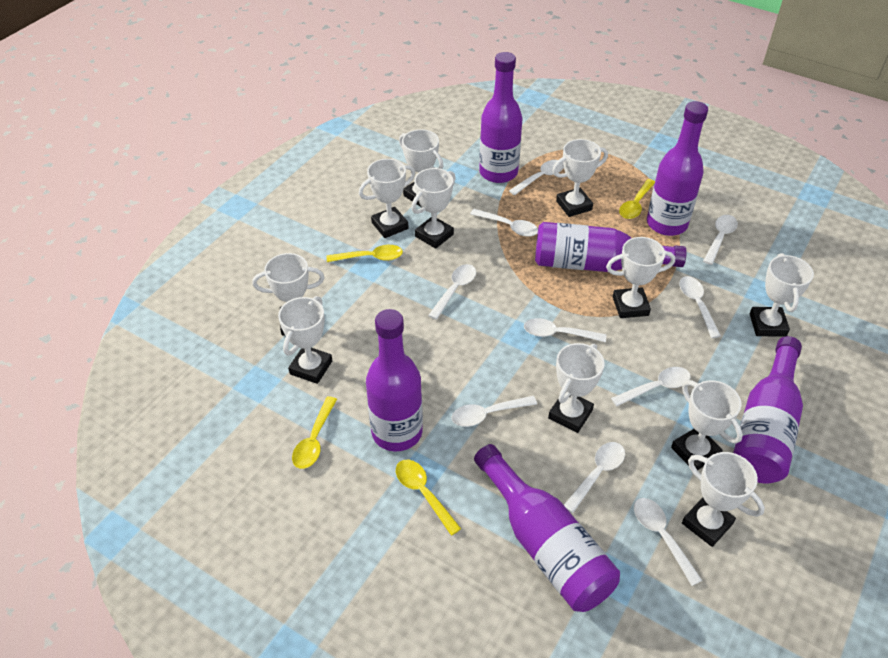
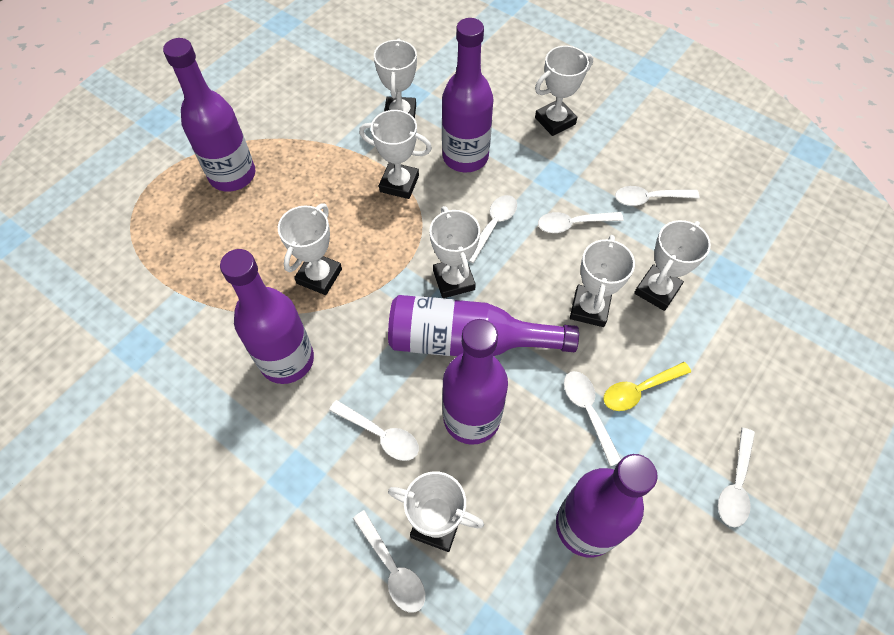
white spoon: [428,264,476,320] [452,396,537,427] [470,209,538,237] [509,160,564,195] [524,318,606,342] [564,442,625,513] [611,367,691,407] [634,498,703,586] [679,276,721,338] [703,215,738,265] = 10 -> [329,400,419,461] [353,510,425,612] [469,195,517,263] [538,212,624,233] [564,371,621,466] [615,186,700,206] [718,428,755,527] = 7
white trophy: [252,253,325,336] [278,296,332,384] [359,159,415,238] [399,129,444,207] [411,168,456,249] [548,343,605,433] [552,139,608,217] [606,237,675,318] [671,380,743,470] [682,452,765,547] [750,253,814,337] = 11 -> [278,204,342,295] [359,110,432,199] [374,38,417,119] [388,471,484,552] [429,206,480,298] [535,46,593,136] [570,235,635,327] [634,220,711,311] = 8
yellow spoon: [292,396,337,469] [327,245,403,262] [396,460,461,536] [619,179,655,219] = 4 -> [604,362,691,411] = 1

